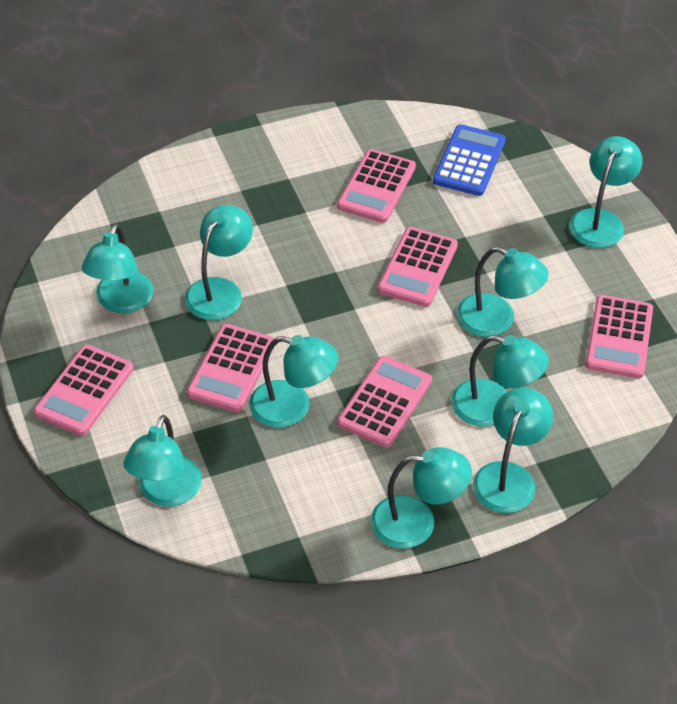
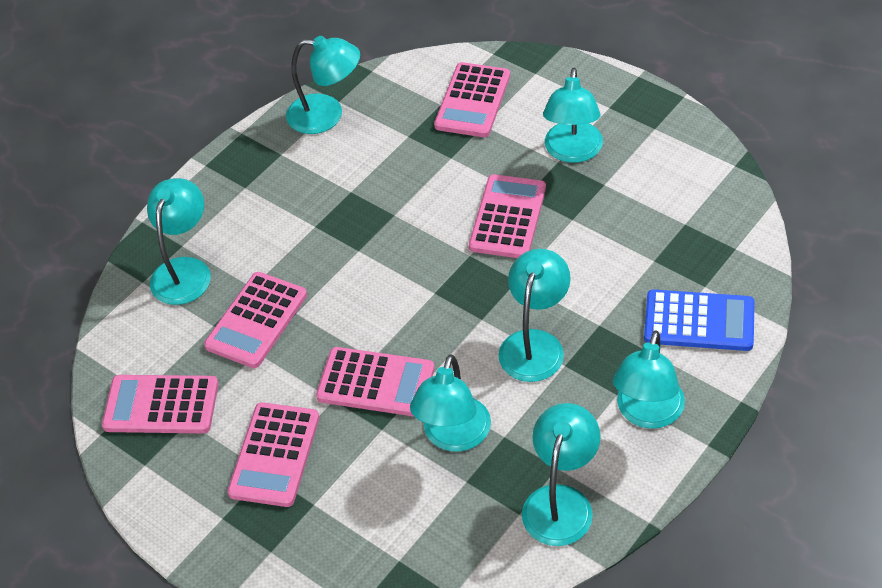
turquoise lamp: [82,223,154,313] [124,415,202,506] [185,205,253,320] [249,335,338,428] [371,447,472,549] [451,335,549,427] [457,247,549,337] [473,387,553,513] [569,136,643,248] = 9 -> [147,178,211,305] [286,36,360,134] [410,354,491,452] [498,249,571,382] [522,403,601,546] [543,68,603,163] [613,330,685,429] = 7

